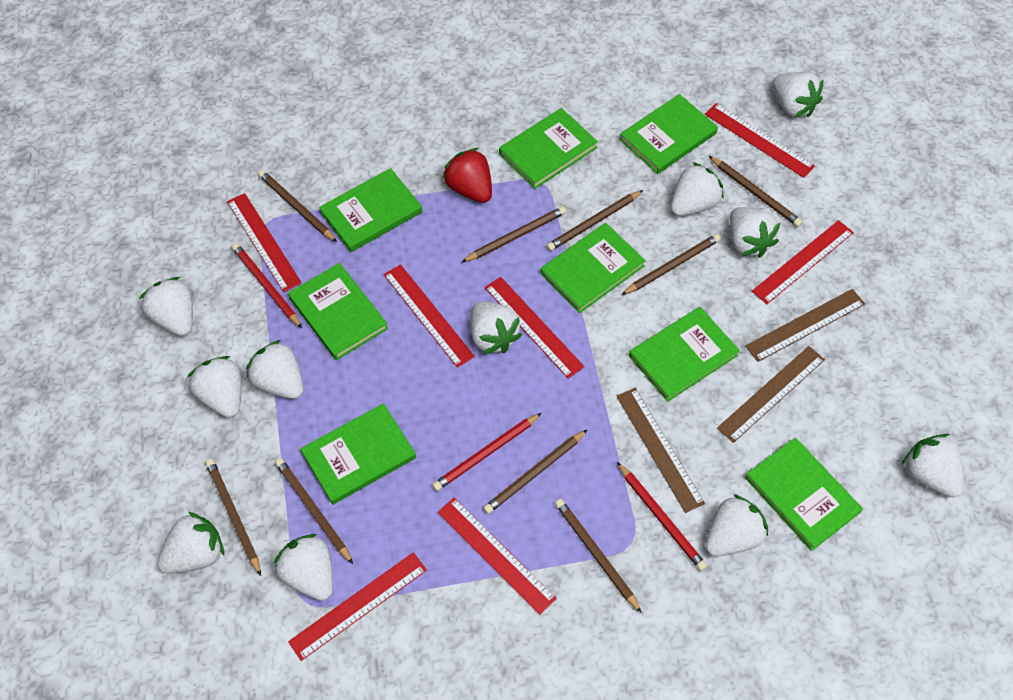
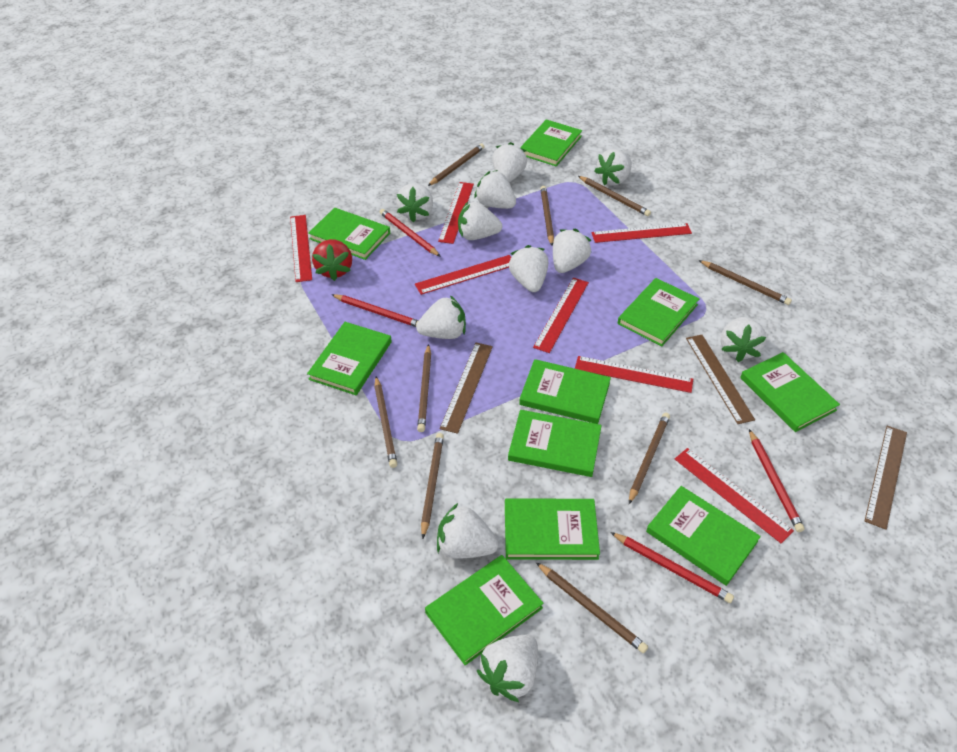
green book: [288,263,388,360] [301,403,416,505] [319,168,422,252] [499,108,598,189] [541,223,646,313] [620,94,718,174] [629,307,740,402] [745,438,863,551] = 8 -> [307,322,392,395] [308,208,390,260] [425,555,544,665] [505,499,600,560] [508,410,602,477] [519,359,611,424] [520,119,582,166] [618,278,699,346] [646,486,761,586] [740,352,840,432] = 10
red pencil: [232,243,302,328] [432,413,541,491] [617,462,707,571] = 3 -> [331,294,418,327] [380,209,441,257] [610,532,734,603] [749,429,805,532] = 4

